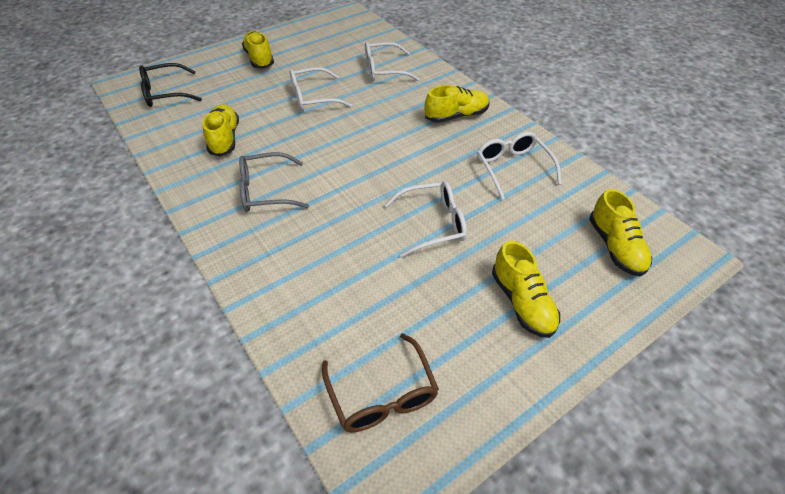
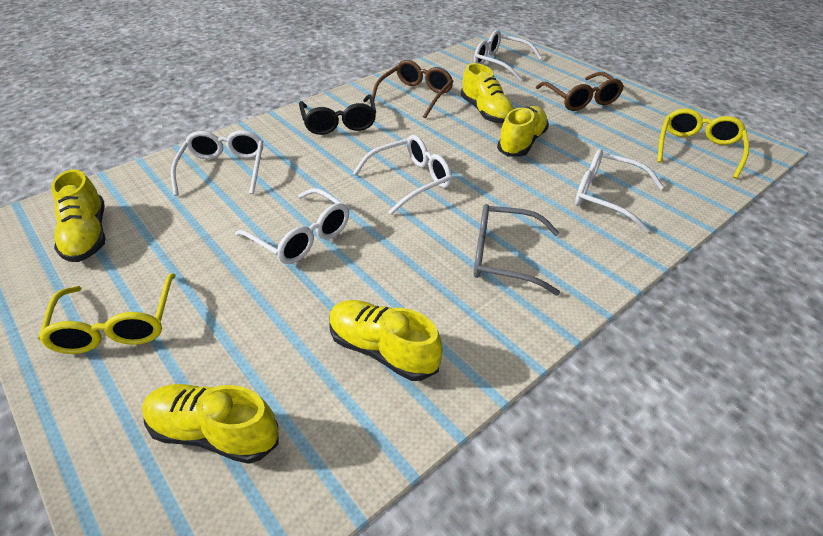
brown glasses: [322,333,439,433] = 1 -> [372,60,453,119] [536,72,624,111] = 2
white glasses: [290,67,352,112] [365,42,420,81] [384,181,467,257] [477,132,562,200] = 4 -> [171,130,263,196] [235,188,349,264] [353,135,452,215] [474,30,542,81] [575,149,664,233] = 5
yellow glasses: none = 0 -> [38,273,176,354] [657,109,749,179] = 2

